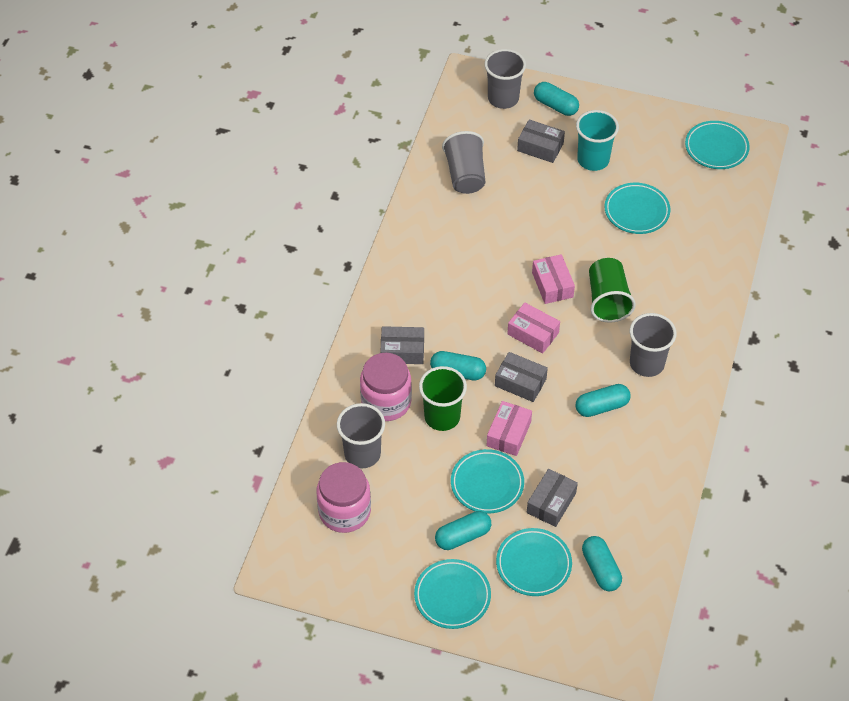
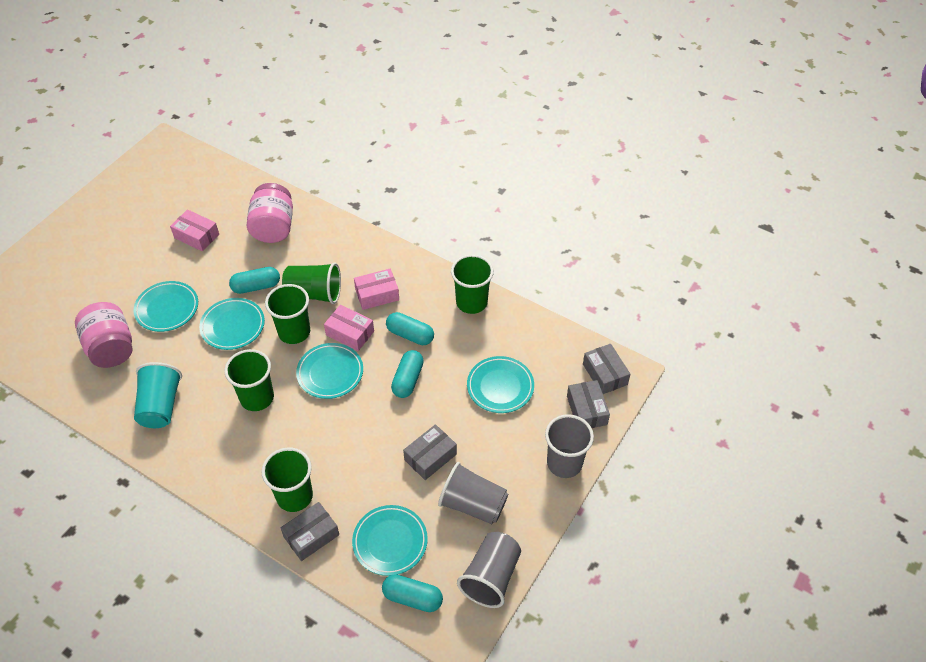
green cup: [419,366,467,431] [589,258,636,323] = 2 -> [225,349,274,411] [261,448,313,512] [265,284,310,344] [282,263,341,304] [451,255,494,314] = 5
grey cup: [337,403,385,468] [442,131,485,194] [484,49,526,109] [630,313,677,377] = 4 -> [438,462,508,524] [457,532,521,608] [545,414,594,478] = 3
turquoise capsule: [430,351,486,380] [435,511,491,550] [534,82,579,116] [576,384,631,417] [582,536,622,591] = 5 -> [229,267,280,294] [382,574,443,612] [386,312,434,345] [391,350,424,398] = 4

